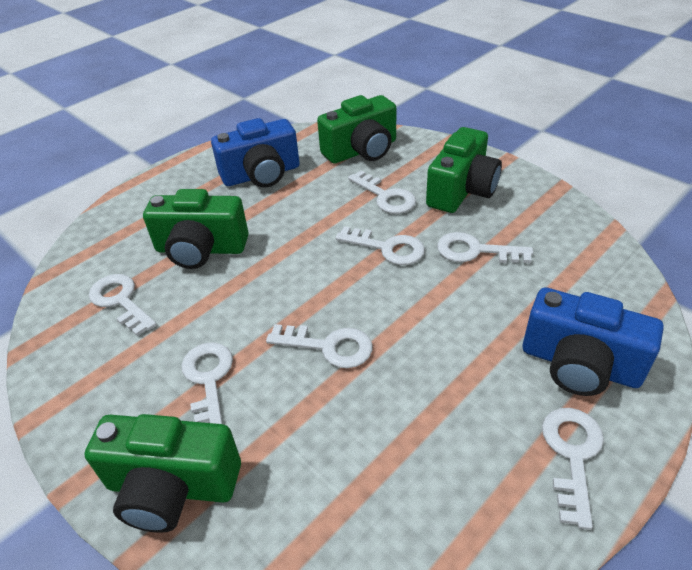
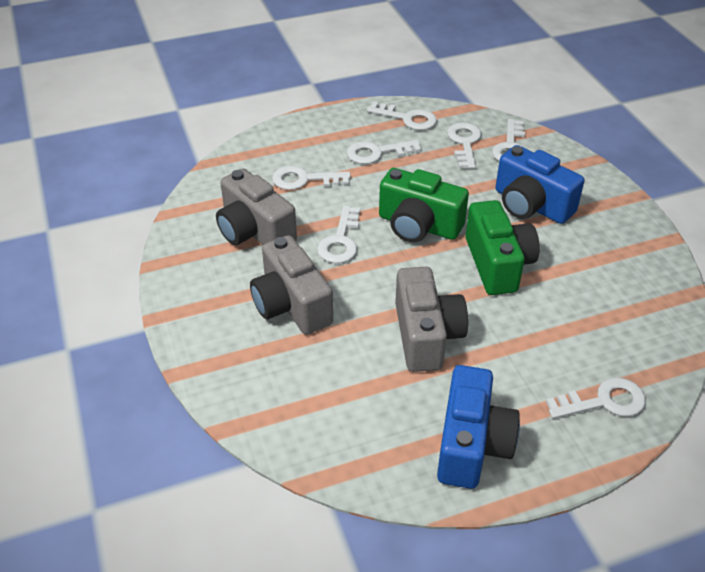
green camera: [84,414,241,533] [143,189,249,269] [317,95,396,163] [426,127,502,213] = 4 -> [379,168,469,242] [466,200,540,295] = 2
grey camera: none = 0 -> [216,169,297,245] [250,235,333,335] [395,267,468,372] = 3

